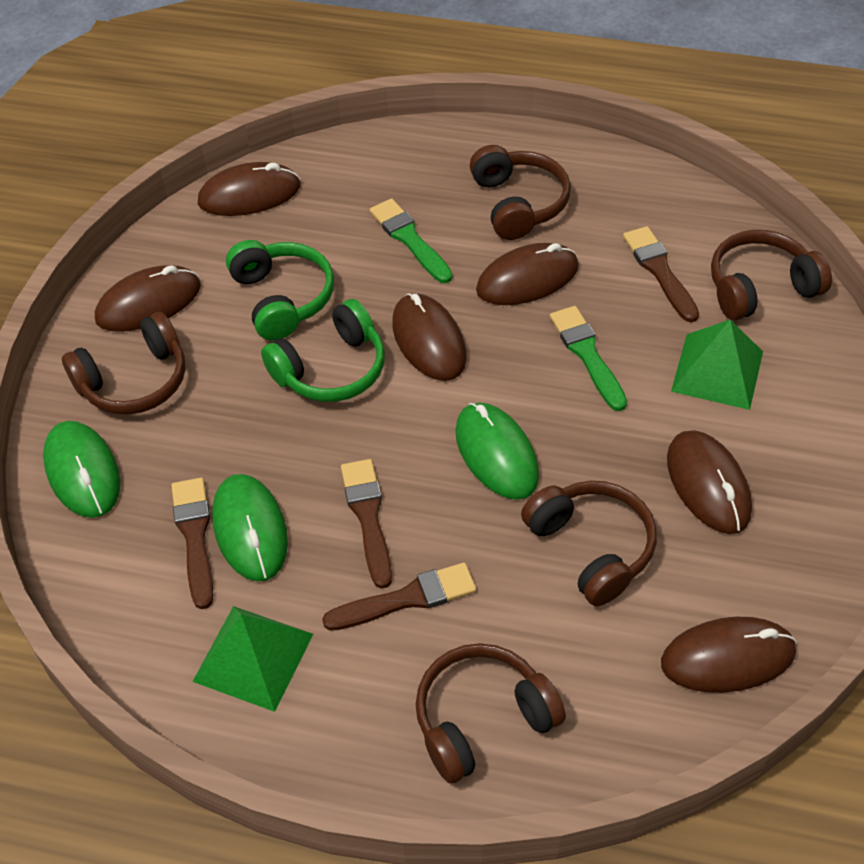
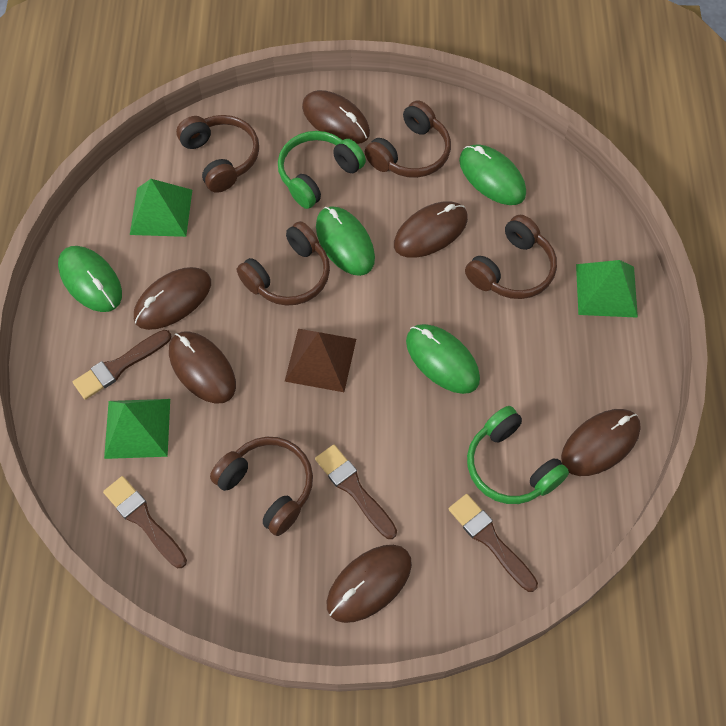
brown pyramid: none = 0 -> [284,329,356,392] = 1
green brush: [370,198,453,283] [550,306,627,411] = 2 -> none = 0
green mouse: [43,421,120,518] [213,474,288,581] [455,403,539,500] = 3 -> [58,246,122,312] [316,206,375,276] [406,324,480,394] [459,144,526,205] = 4
green pyramid: [192,606,313,712] [671,320,763,410] = 2 -> [104,399,170,459] [130,179,192,237] [576,260,638,318] = 3

